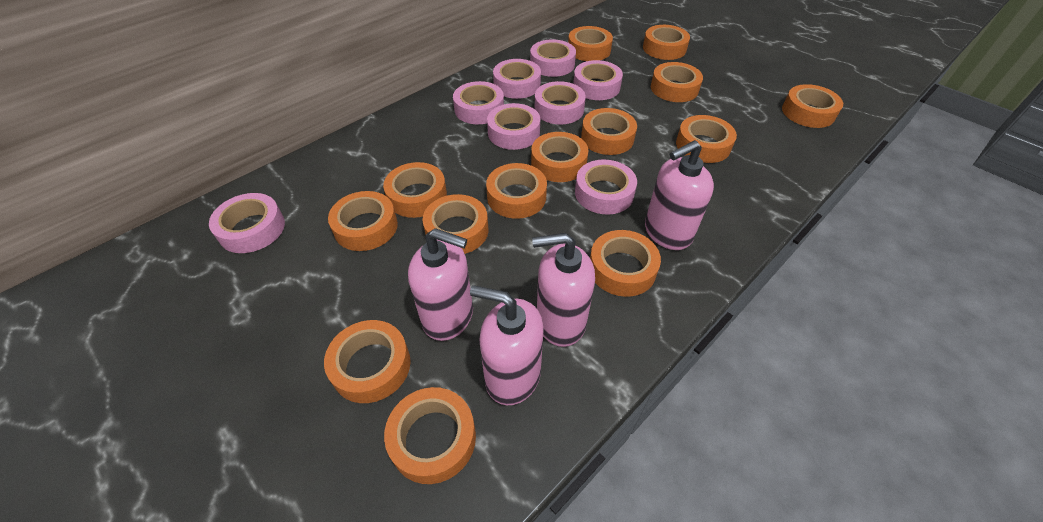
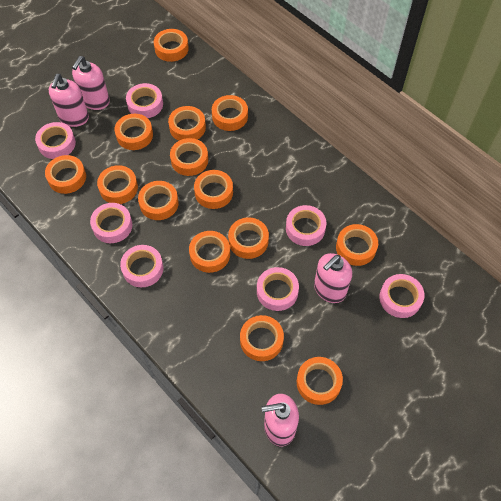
pink tape: [209,193,285,253] [453,81,504,124] [487,103,540,150] [493,59,541,99] [530,39,576,77] [535,81,586,124] [573,60,623,100] [575,160,637,214] = 8 -> [35,122,76,159] [90,203,132,243] [120,245,163,287] [126,83,163,118] [257,267,299,311] [286,205,326,246] [379,274,425,318] = 7

